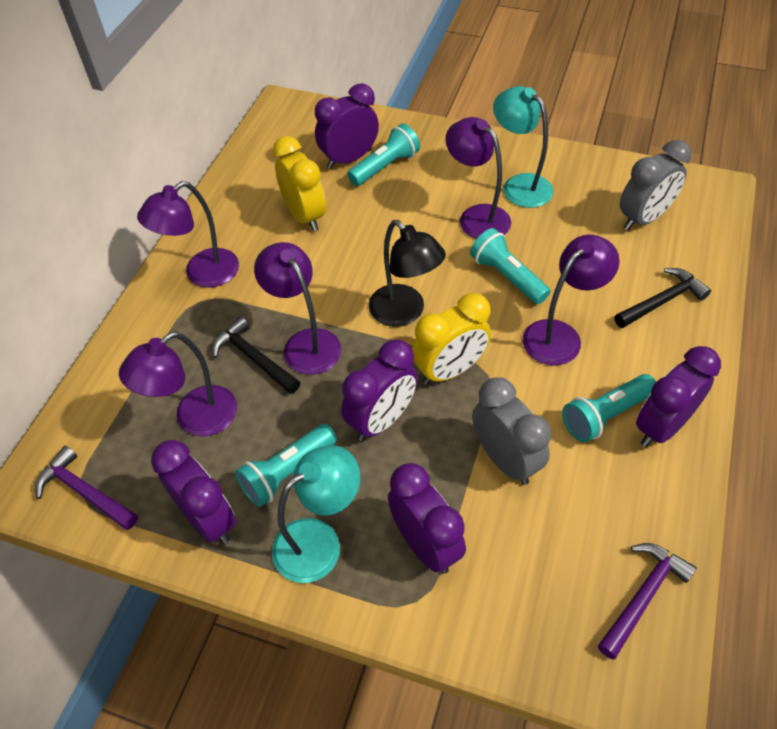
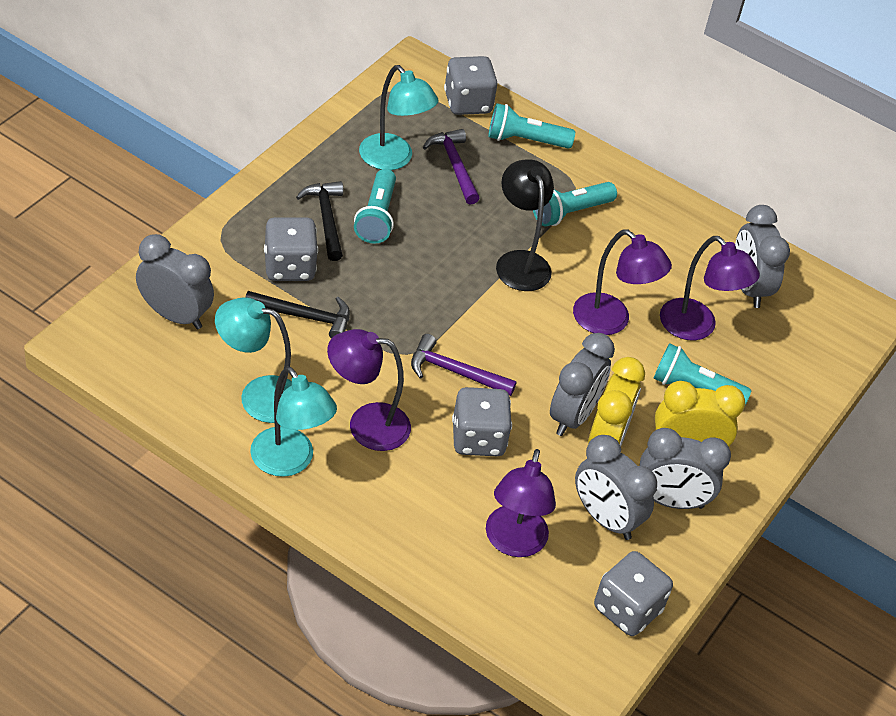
grey clock: [472,377,551,485] [620,140,691,230] = 2 -> [136,234,214,329] [550,333,615,436] [575,435,657,540] [640,428,731,509] [735,205,790,308] = 5
grey dice: none = 0 -> [264,217,318,281] [444,56,497,115] [452,387,512,456] [594,551,673,636] = 4
purple clock: [151,440,236,544] [315,83,379,169] [341,340,418,441] [388,463,466,574] [636,346,721,447] = 5 -> none = 0
purple lamp: [119,332,237,437] [137,181,239,288] [254,242,341,375] [445,117,511,239] [523,235,620,365] = 5 -> [327,329,411,451] [486,449,556,557] [573,230,672,335] [660,236,760,340] = 4
turquoise lamp: [272,445,360,583] [493,86,553,208] = 2 -> [215,297,292,423] [250,367,337,477] [359,65,439,170] = 3

